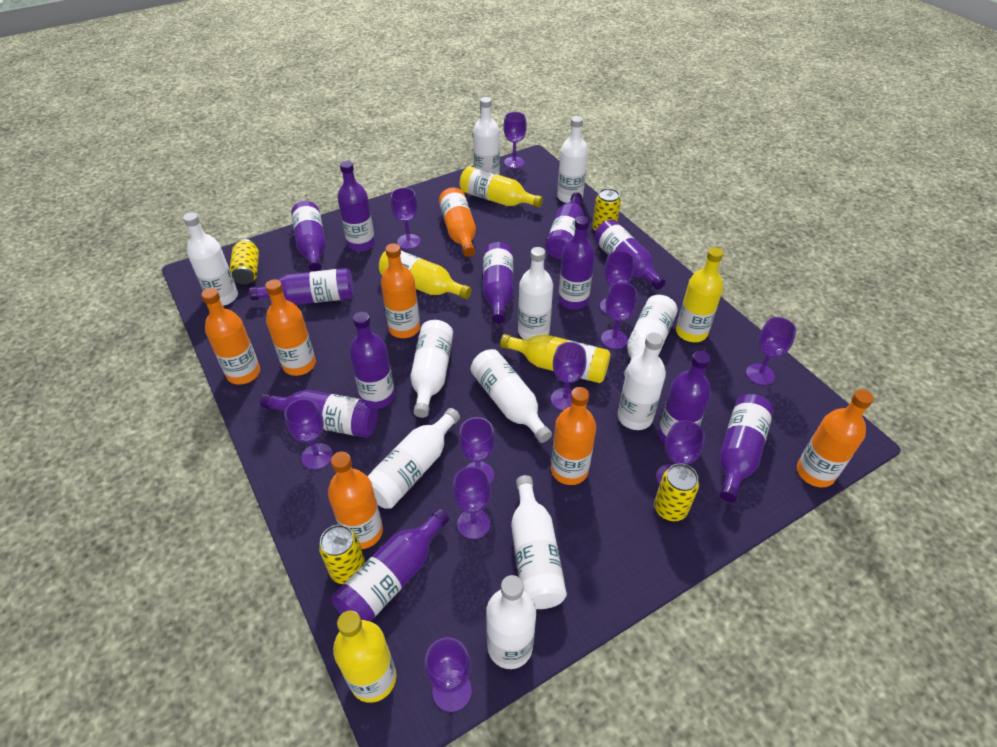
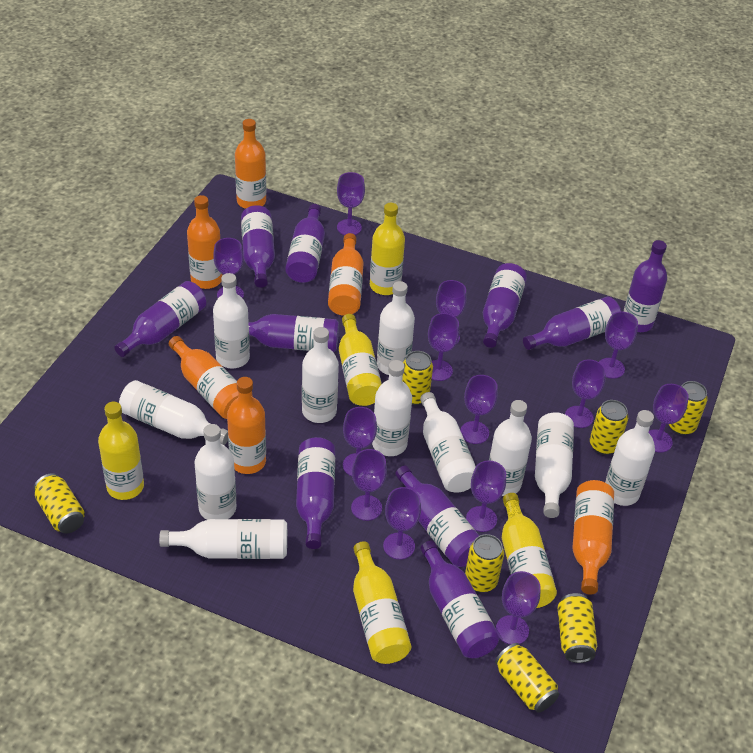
orange bottle: [201,288,260,385] [265,279,316,376] [328,452,383,549] [381,243,420,338] [439,188,476,257] [551,387,596,485] [797,389,874,487] = 7 -> [169,336,238,419] [187,195,222,289] [227,377,266,474] [235,119,266,209] [328,233,364,316] [572,480,614,595] = 6
purple bottle: [249,268,354,305] [260,390,378,437] [291,201,326,271] [332,508,449,621] [337,161,375,252] [349,312,395,409] [483,242,514,324] [545,192,584,259] [558,216,595,310] [594,220,666,290] [658,351,711,443] [720,394,774,502] = 12 -> [114,281,206,357] [241,205,275,288] [248,314,339,353] [285,204,325,283] [296,437,335,549] [395,465,479,567] [420,540,500,658] [483,263,527,348] [523,297,621,350] [624,240,667,332] = 10
purple goblet: [284,399,333,470] [391,188,420,249] [424,637,472,712] [452,466,491,539] [459,417,495,484] [503,112,527,168] [551,342,586,411] [600,251,634,315] [601,282,637,349] [656,420,705,485] [746,317,796,385] = 11 -> [213,238,244,298] [337,172,365,235] [343,407,377,476] [351,449,387,521] [383,487,421,559] [428,313,459,381] [436,280,467,343] [460,375,498,444] [466,460,506,532] [496,571,541,645] [565,359,606,428] [599,311,638,379] [649,384,689,453] = 13
yellow can: [230,239,259,285] [319,525,365,584] [592,188,621,231] [654,463,699,521] = 4 -> [34,473,85,534] [402,351,433,405] [465,534,504,593] [495,643,559,713] [557,593,597,663] [590,400,628,455] [669,381,708,435] = 7

